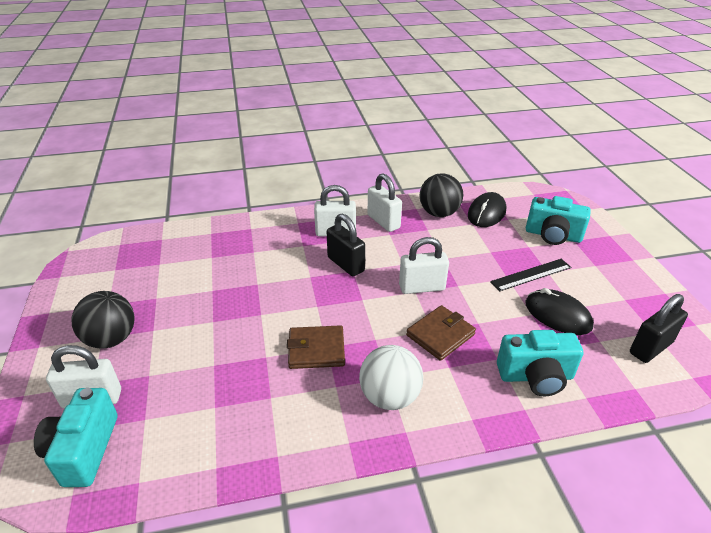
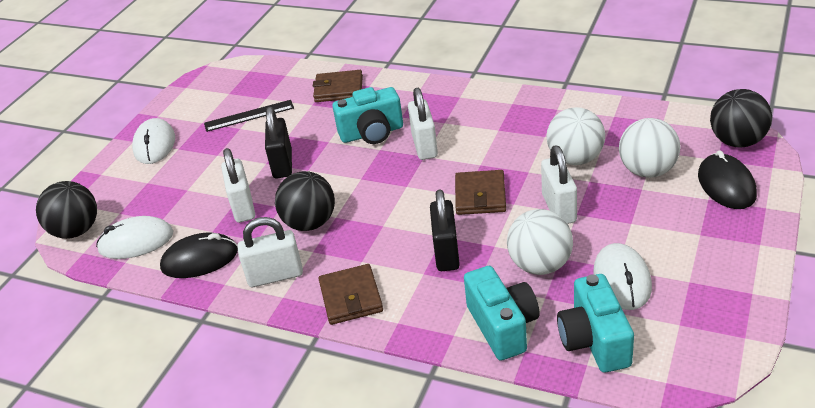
black ball: [72,291,135,348] [420,173,463,217] = 2 -> [36,181,97,239] [275,171,335,231] [710,89,772,148] = 3
brown wallet: [287,325,345,369] [406,305,476,361] = 2 -> [313,70,363,102] [318,264,383,325] [455,170,506,215] = 3
white ball: [359,345,423,410] = 1 -> [507,209,573,275] [547,107,605,165] [619,118,680,178] = 3
white mouse: none = 0 -> [96,216,174,259] [132,118,175,164] [593,243,652,310] = 3

